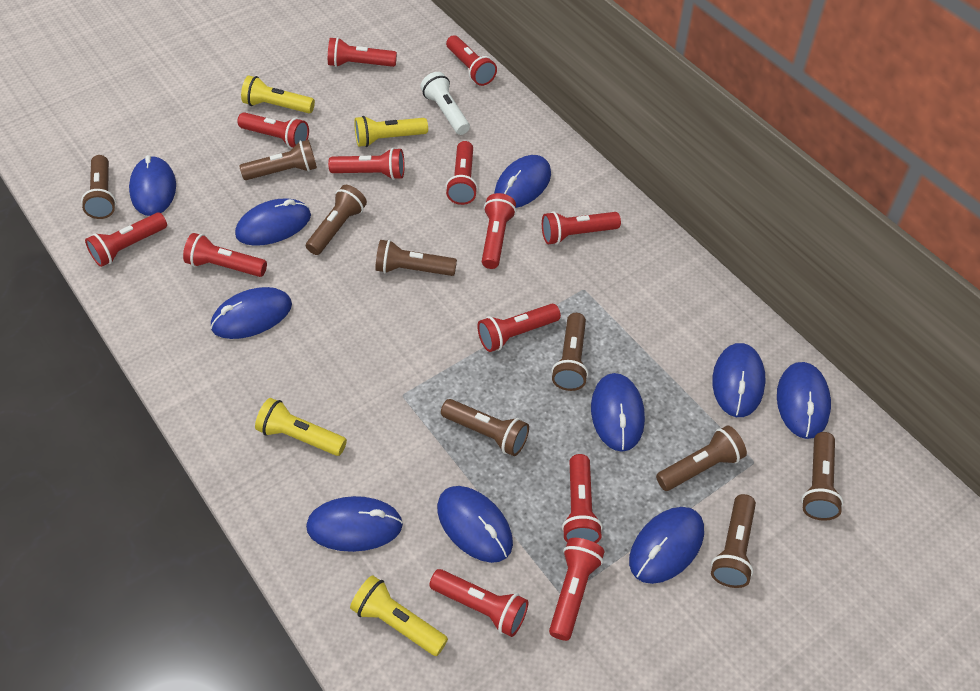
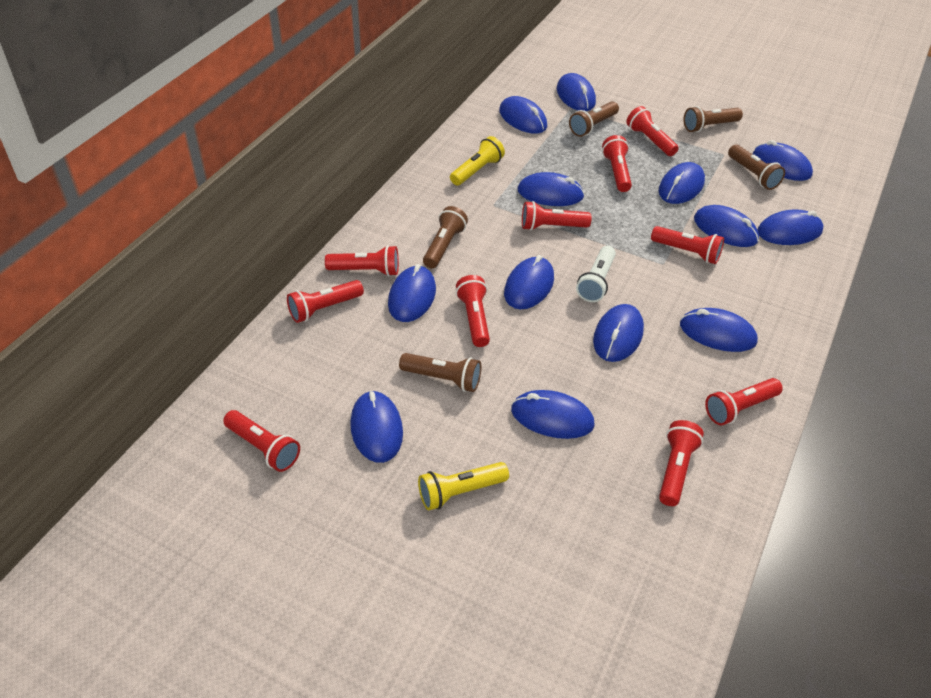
blue mouse: [129,155,176,216] [211,287,292,339] [235,199,311,246] [306,496,403,552] [437,486,513,563] [494,155,551,208] [591,373,645,452] [629,507,704,584] [712,343,765,417] [777,362,831,439] = 10 -> [350,390,403,463] [388,264,436,322] [499,96,547,134] [504,255,554,309] [511,390,594,439] [518,172,585,206] [557,73,596,111] [593,304,644,362] [659,162,705,204] [680,308,758,352] [694,205,759,247] [753,140,813,181] [758,210,824,245] = 13
brown flashlight: [81,155,116,219] [240,140,317,180] [306,185,367,255] [375,240,457,276] [441,399,529,456] [552,313,588,391] [656,425,747,491] [711,494,756,588] [801,432,843,521] = 9 -> [399,353,481,392] [423,206,468,269] [569,101,619,137] [683,106,743,132] [728,145,785,190] = 5
red flashlight: [85,213,167,267] [183,233,267,277] [237,112,309,149] [328,37,397,67] [328,148,405,180] [429,569,528,637] [446,35,497,86] [446,141,478,205] [477,304,561,352] [482,193,516,269] [542,211,621,245] [549,538,605,641] [562,454,603,543] = 13 -> [223,410,300,472] [287,280,364,323] [325,245,399,276] [456,275,490,347] [522,201,592,231] [602,135,632,192] [626,106,679,156] [651,226,724,264] [659,420,704,506] [705,378,783,425] = 10
yellow flashlight: [241,75,315,113] [255,398,347,456] [350,575,448,656] [354,116,428,147] = 4 -> [418,462,509,510] [450,136,505,186] = 2

